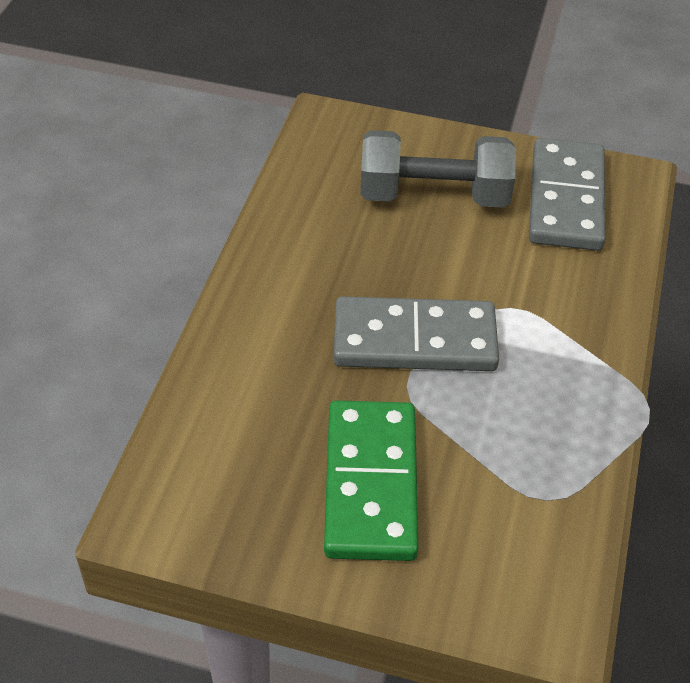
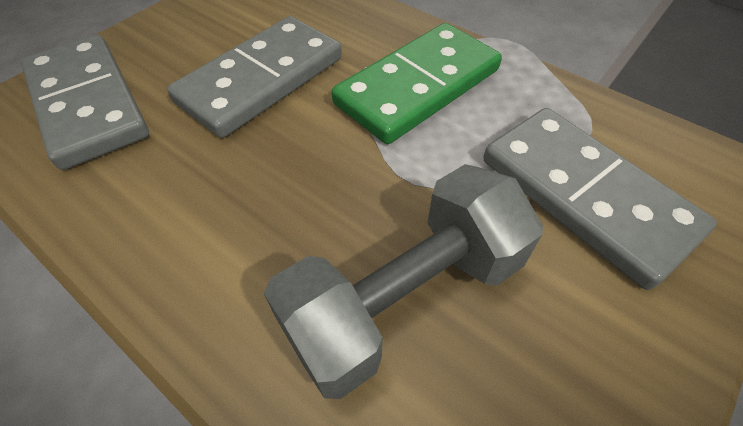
grey domino: [334,296,499,371] [529,138,605,251] = 2 -> [21,35,149,170] [167,16,342,138] [484,108,717,290] = 3

